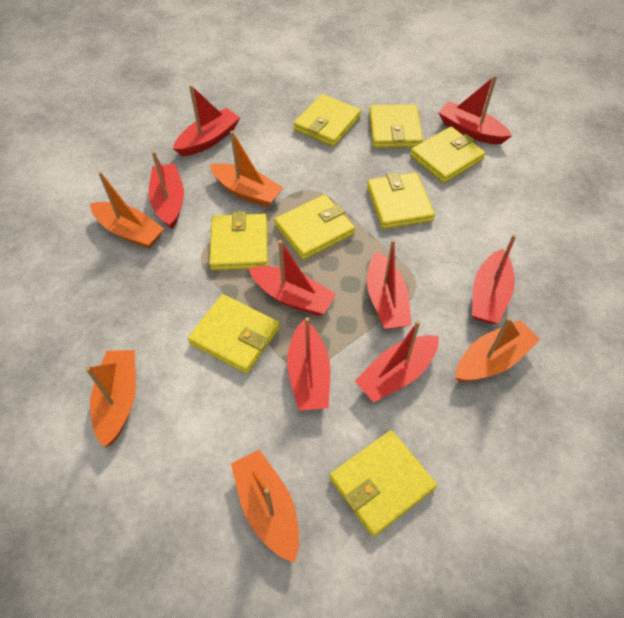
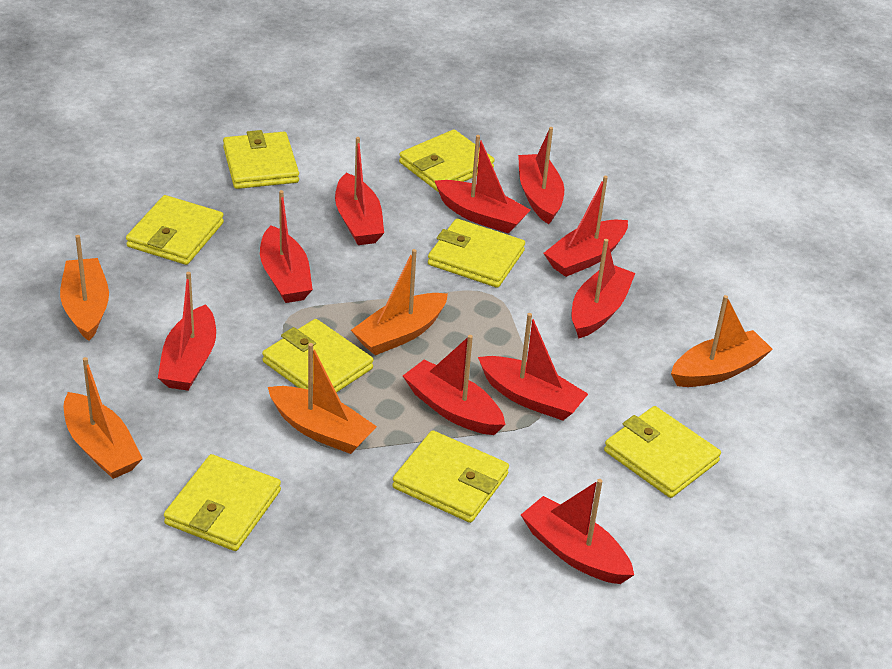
red boat: [149,151,184,229] [173,85,240,156] [248,240,336,316] [287,317,330,411] [355,320,439,402] [367,239,412,329] [438,75,512,144] [472,234,516,324] = 8 -> [158,272,216,391] [260,190,313,303] [335,137,384,245] [403,335,506,435] [435,135,530,234] [478,313,588,421] [518,127,564,224] [521,479,634,584] [544,176,628,277] [571,239,635,339] = 10

